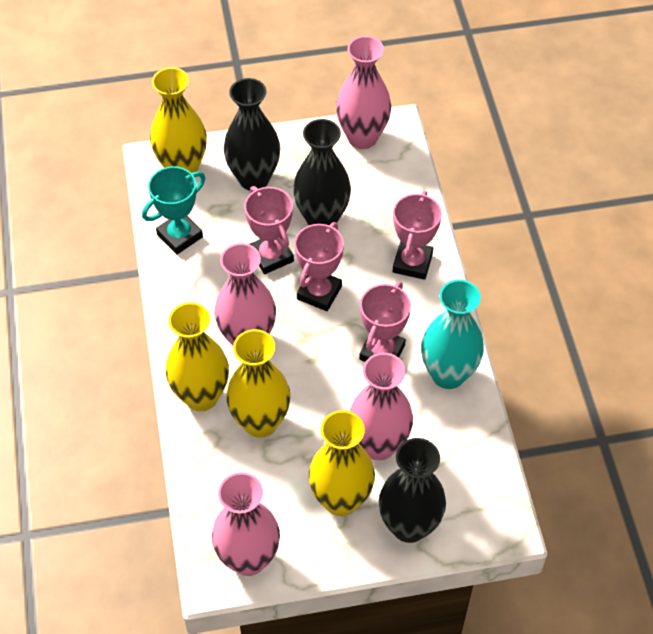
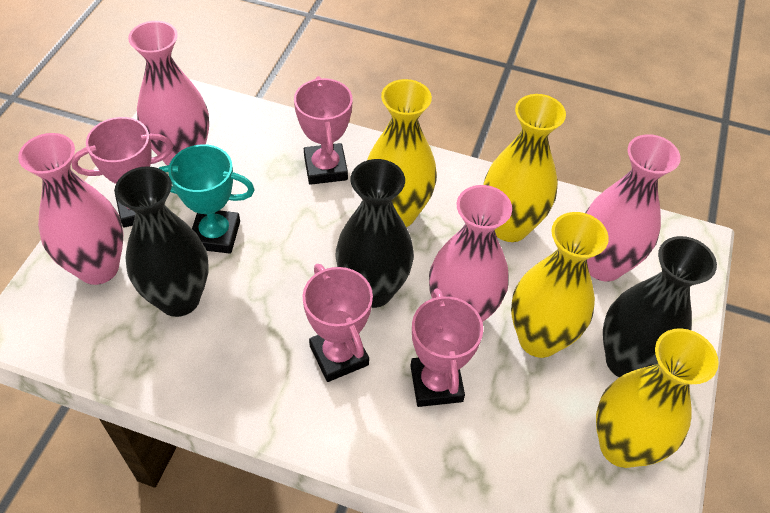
turquoise vase: [421,279,484,389] = 1 -> none = 0

